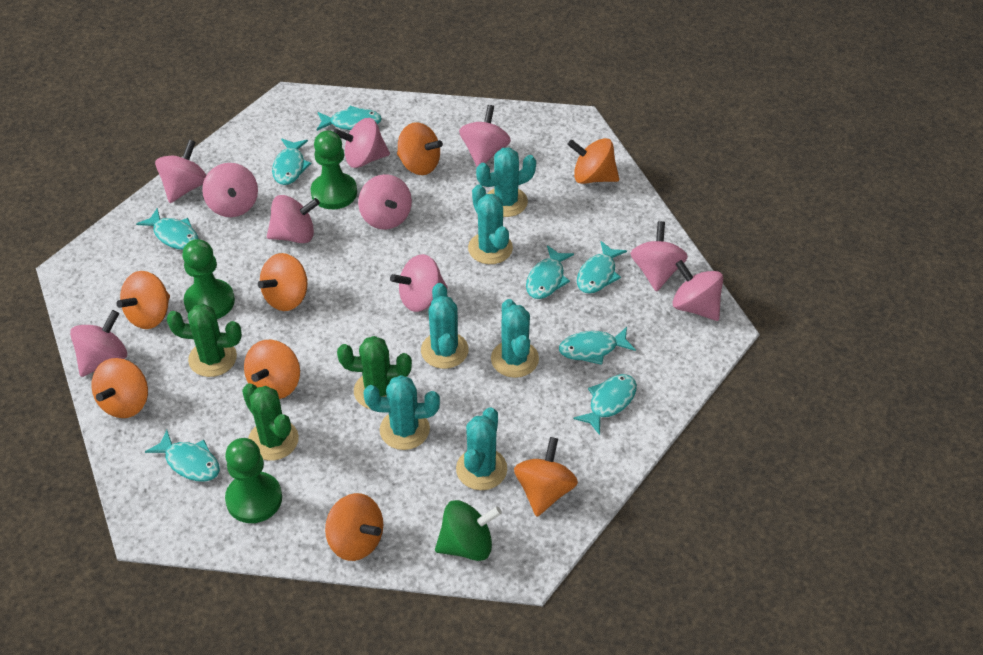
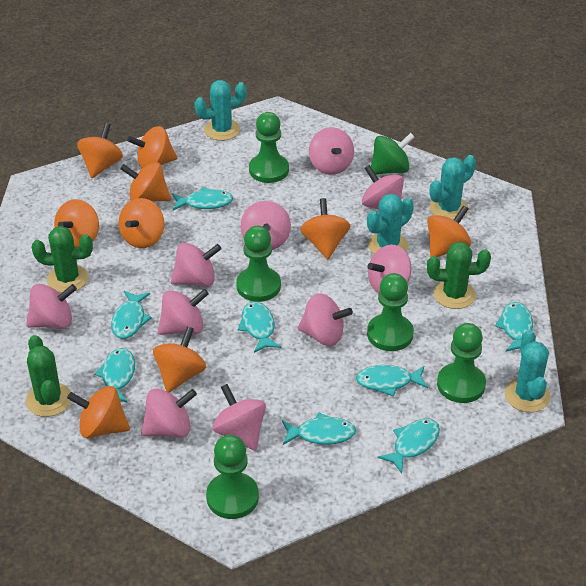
green pawn: [182,239,235,319] [225,438,282,523] [310,130,357,209] = 3 -> [206,435,259,519] [236,226,281,302] [249,112,289,183] [367,273,414,351] [437,323,486,403] = 5
orange spinning top: [91,358,148,418] [116,271,170,329] [244,340,300,399] [258,253,308,311] [325,493,383,561] [397,122,443,175] [514,437,578,517] [567,138,619,184] = 8 -> [54,199,99,247] [67,386,130,438] [77,123,123,178] [118,198,164,248] [120,162,171,202] [127,126,177,168] [153,326,206,393] [300,198,350,259] [427,205,471,257] = 9
turquoise cactus: [364,375,440,450] [421,283,469,369] [456,407,507,490] [468,184,513,264] [476,148,536,217] [491,299,539,378] = 6 -> [195,80,247,141] [367,193,414,254] [430,155,476,220] [504,330,550,412] = 4

